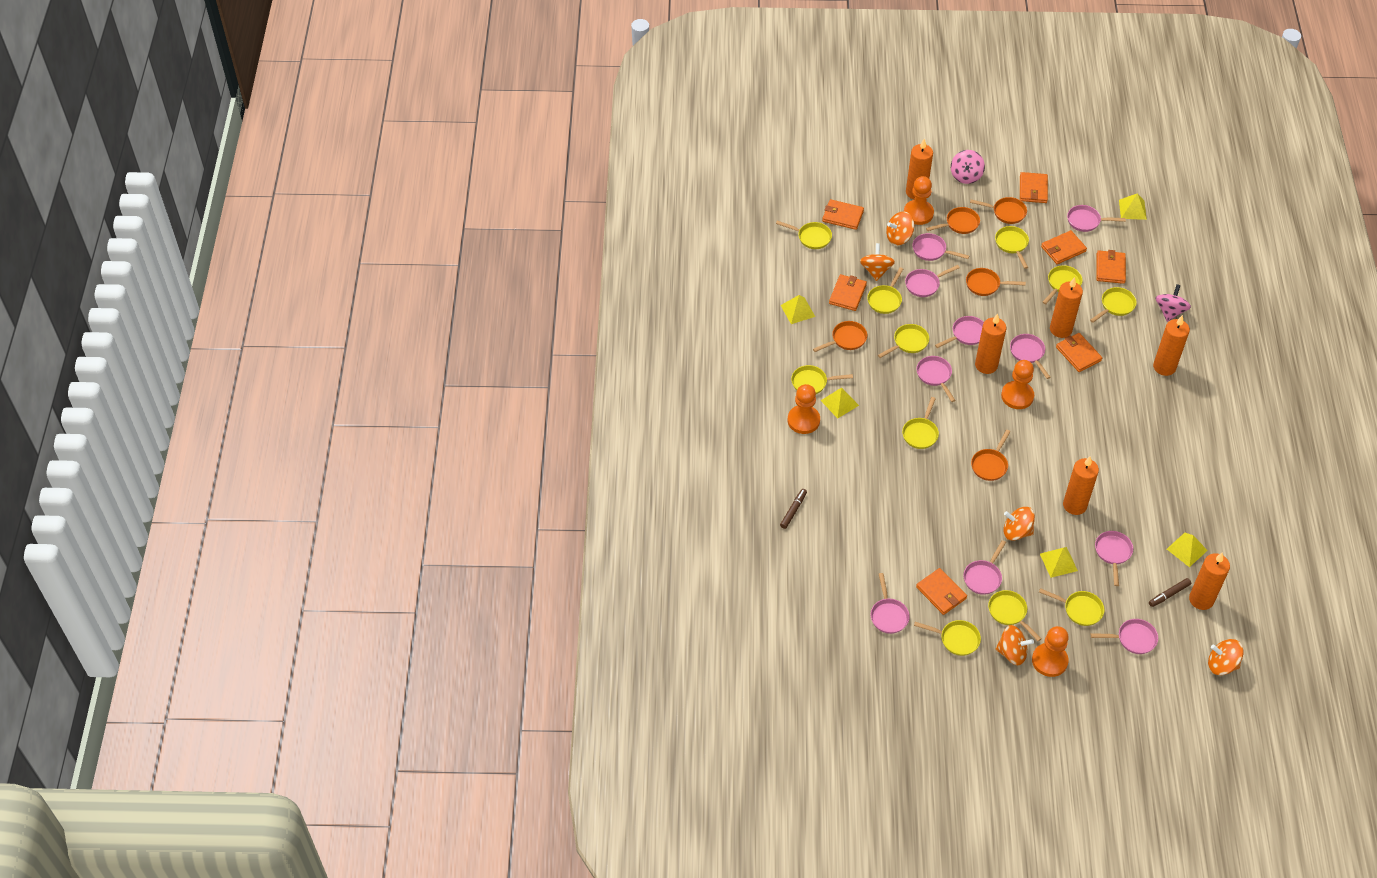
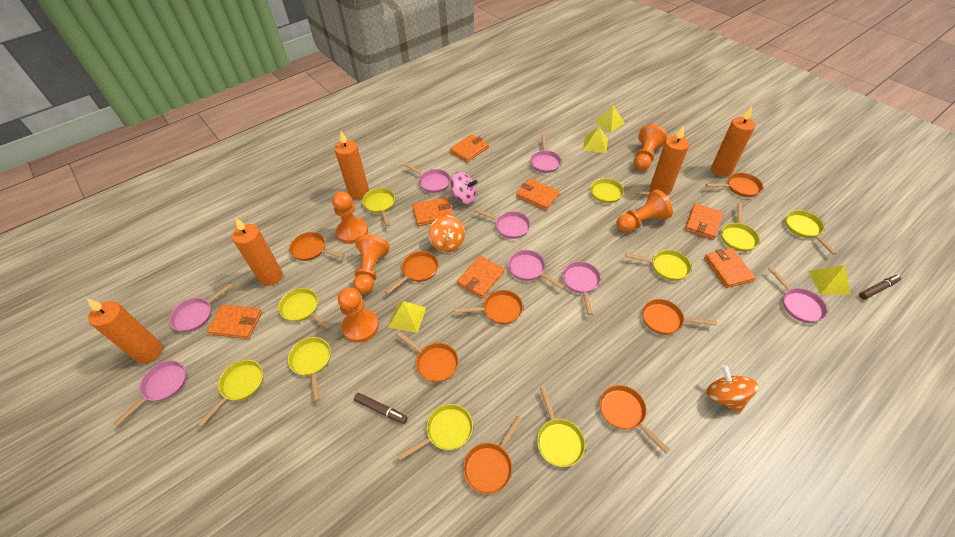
orange candle: [906,139,933,200] [975,313,1006,374] [1050,277,1083,338] [1063,456,1099,515] [1153,315,1190,376] [1189,552,1230,610] = 6 -> [87,298,163,364] [232,218,283,286] [334,131,369,199] [650,126,689,195] [711,107,755,177] = 5
orange pan: [813,321,867,352] [926,207,980,234] [966,268,1026,296] [970,197,1027,224] [971,430,1010,481] = 5 -> [289,232,345,261] [385,251,438,294] [397,332,459,383] [455,290,523,325] [463,416,522,494] [600,385,670,453] [642,299,717,335] [706,173,763,197] = 8
orange pawn: [788,384,820,434] [904,176,934,225] [1001,360,1034,409] [1032,626,1069,677] = 4 -> [332,191,368,244] [338,288,379,343] [353,235,390,294] [616,189,673,233] [634,124,668,171] = 5
orange spinning top: [860,243,895,281] [886,212,914,245] [995,625,1034,665] [1003,507,1035,541] [1208,639,1244,675] = 5 -> [429,215,465,252] [707,365,758,413] = 2
pink pan: [871,573,910,634] [905,265,960,297] [912,233,969,261] [916,356,956,402] [935,316,984,348] [964,540,1006,595] [1010,334,1051,379] [1067,205,1126,232] [1091,619,1158,654] [1095,531,1133,586] = 10 -> [113,360,187,427] [169,282,233,332] [403,162,450,193] [474,208,530,239] [508,250,565,289] [530,134,561,173] [562,261,601,315] [768,267,828,323] = 8
pink spinning top: [951,150,985,184] [1155,284,1191,322] = 2 -> [451,172,478,204] = 1
yellow pan: [776,220,832,249] [791,365,853,394] [867,267,903,314] [878,324,929,358] [902,397,939,449] [914,620,981,656] [988,590,1041,641] [995,226,1029,269] [1039,588,1104,626] [1043,265,1083,304] [1090,287,1137,323] = 11 -> [198,360,263,427] [278,288,332,329] [288,337,331,401] [362,188,395,227] [397,404,473,460] [537,387,585,467] [590,178,649,203] [625,250,691,281] [721,203,760,252] [785,210,837,255] = 10
yellow pyramid: [781,295,815,324] [821,387,859,419] [1040,547,1078,578] [1119,193,1147,220] [1167,533,1208,567] = 5 -> [389,301,426,333] [583,127,608,153] [594,105,625,132] [808,265,851,295] = 4

